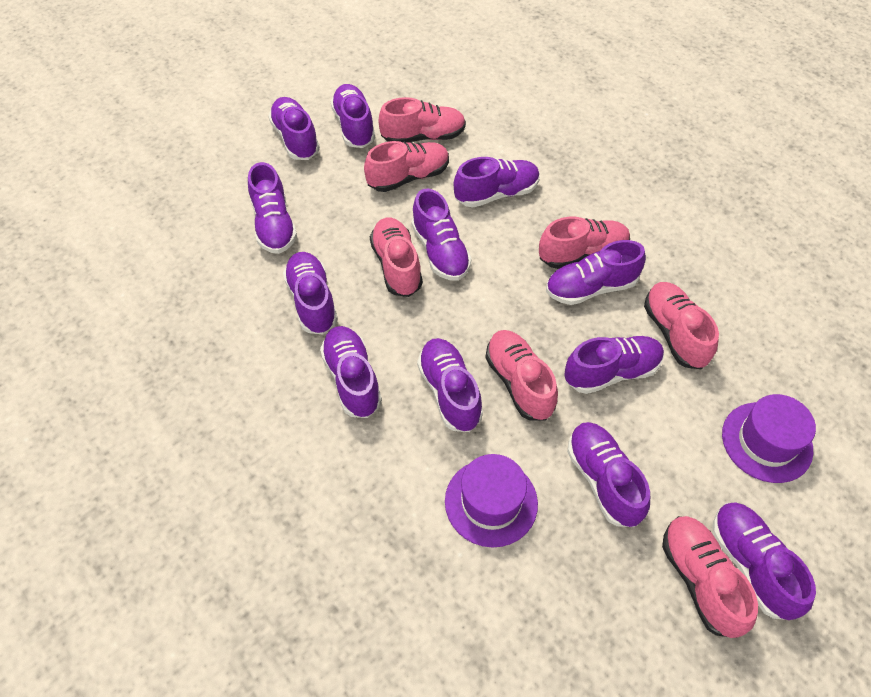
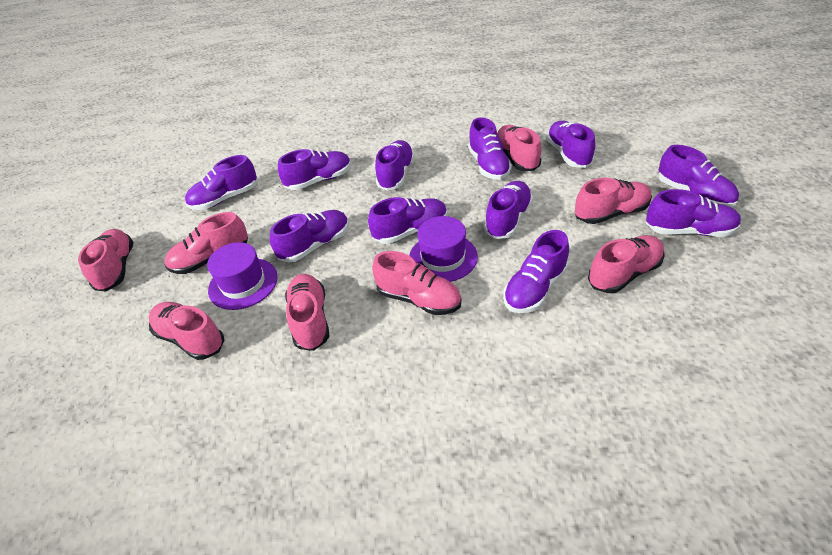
pink shoe: [364,141,449,192] [370,217,423,297] [378,97,466,143] [485,330,558,421] [539,217,630,269] [644,282,719,369] [662,516,758,638] = 7 -> [78,229,134,291] [149,302,224,360] [165,212,248,274] [285,274,330,351] [372,251,461,315] [497,125,541,171] [575,178,652,224] [588,235,665,293] = 8
purple shoe: [248,162,297,254] [268,97,320,160] [283,252,338,334] [320,326,382,418] [331,84,375,148] [411,188,472,281] [417,338,483,432] [454,157,540,208] [546,240,646,305] [564,336,664,394] [567,422,650,527] [712,502,816,620] = 12 -> [185,155,257,210] [270,210,349,262] [278,149,351,190] [368,197,447,244] [375,140,415,191] [468,117,512,180] [484,181,533,239] [503,230,569,313] [546,121,595,168] [646,189,741,237] [658,145,739,208] = 11

